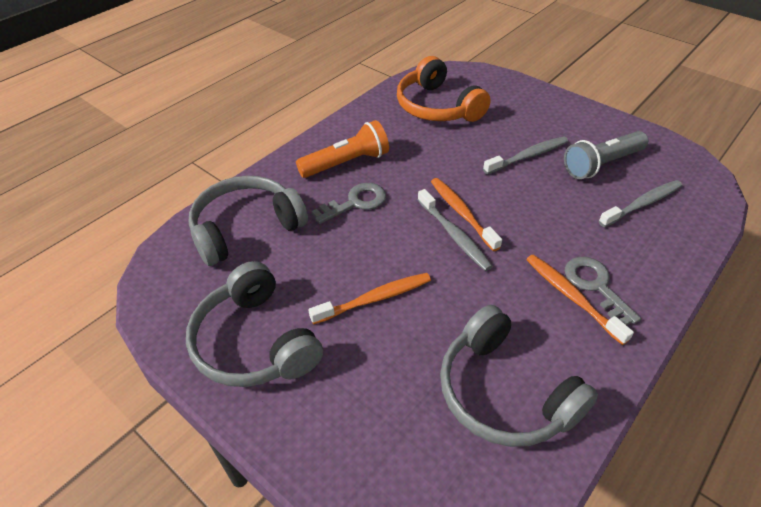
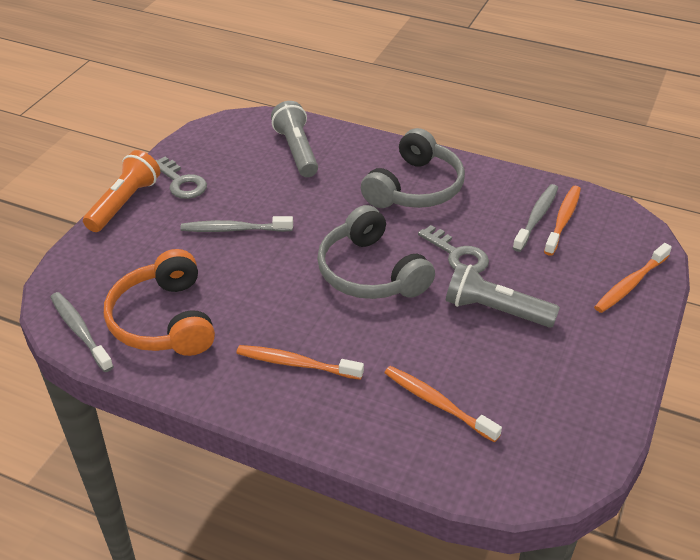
grey flashlight: [564,131,648,179] = 1 -> [271,101,318,177] [446,262,560,328] = 2
grey headphones: [186,261,323,387] [188,176,308,266] [440,305,598,447] = 3 -> [317,205,435,299] [361,128,465,208] = 2
orange toothbrush: [308,273,431,325] [431,178,502,251] [526,255,634,345] = 3 -> [236,345,364,380] [384,366,502,443] [544,186,581,256] [594,243,672,313] = 4

